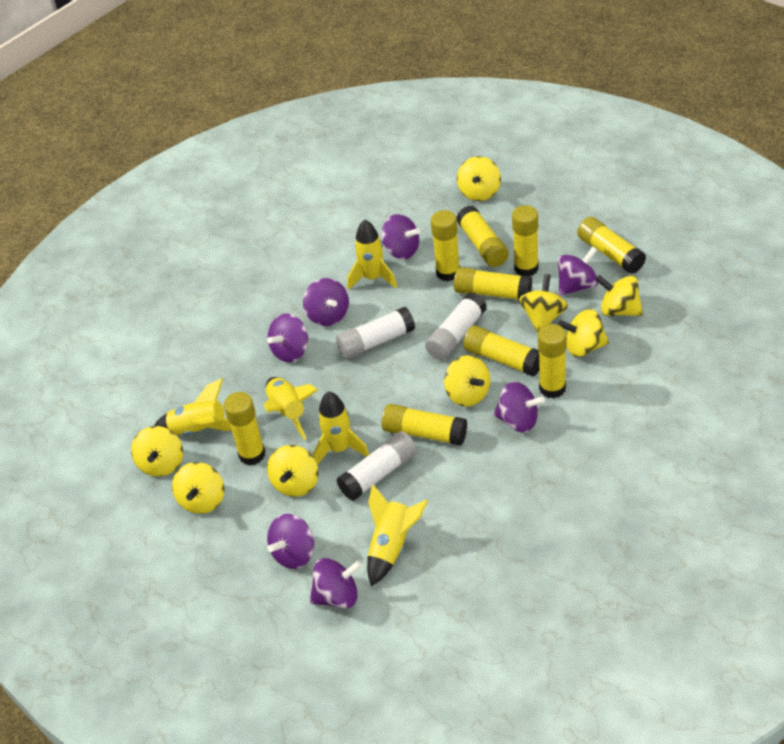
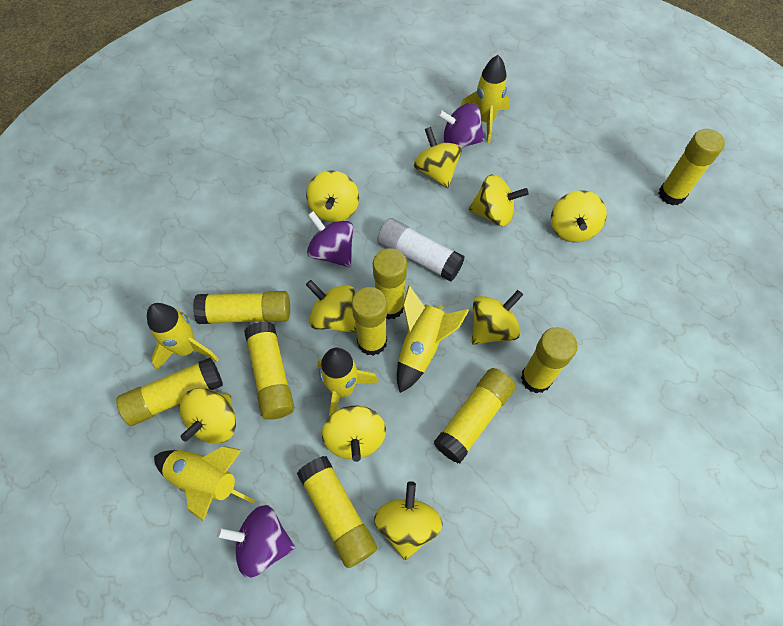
purple spinning top: [267,313,308,362] [267,514,314,569] [303,278,349,326] [310,558,362,608] [382,214,420,259] [494,381,545,433] [558,247,598,296] = 7 -> [217,505,295,578] [307,211,353,268] [437,103,485,148] = 3
white glue stick: [336,307,415,359] [336,431,417,501] [425,292,487,360] = 3 -> [377,218,465,282] = 1
yellow spinning top: [131,426,183,477] [172,462,224,514] [267,445,318,497] [444,355,490,407] [457,156,501,201] [519,274,568,333] [558,309,609,357] [596,275,643,316] = 8 -> [180,388,236,444] [306,170,359,222] [306,280,356,333] [322,406,386,462] [374,481,443,560] [414,127,462,188] [469,174,529,226] [472,290,523,345] [551,190,607,242] = 9

